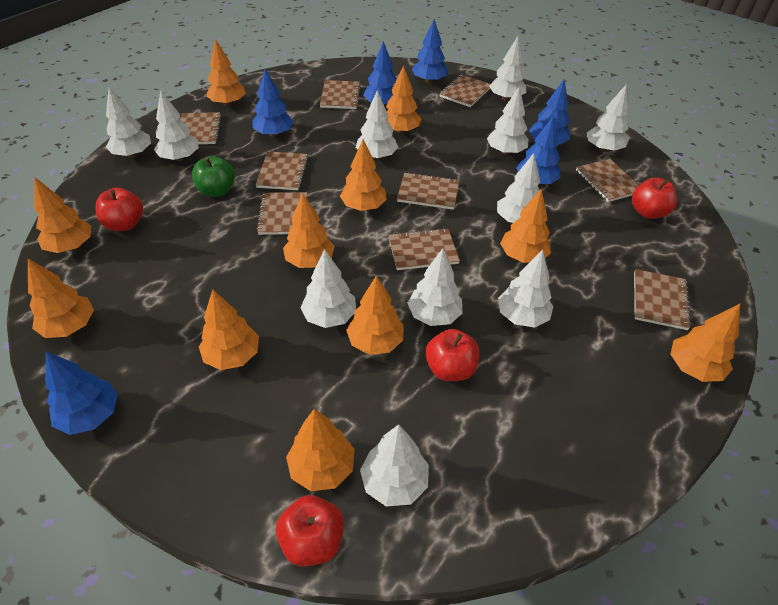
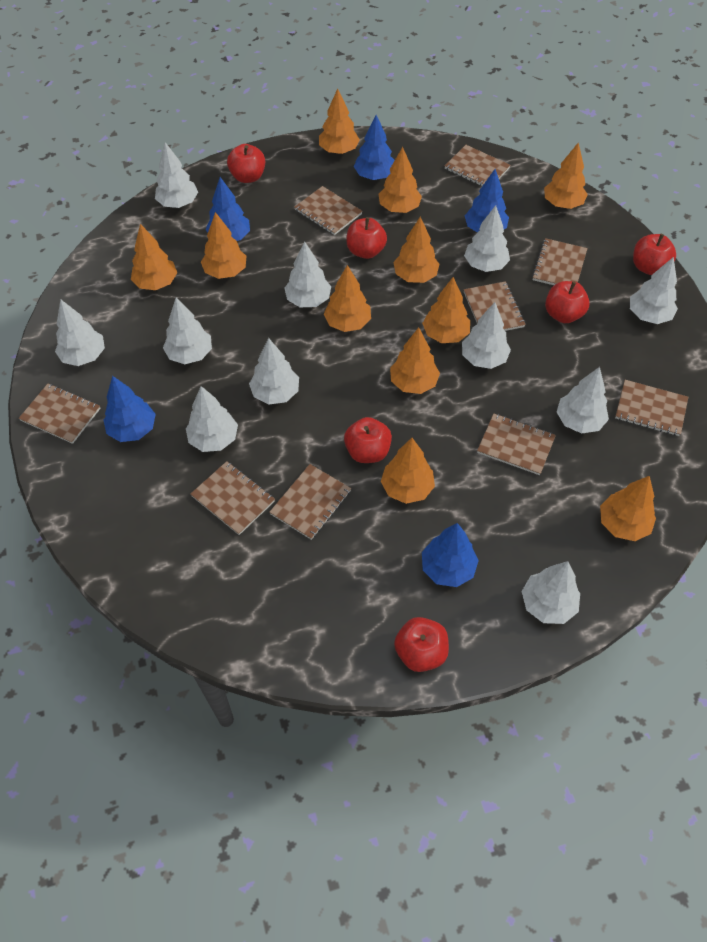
blue tree: [45,352,118,435] [253,69,294,137] [363,41,397,107] [412,19,448,83] [516,115,561,185] [529,80,570,145] = 6 -> [104,376,156,442] [206,177,250,241] [354,115,395,180] [422,523,479,587] [465,169,509,233] = 5
green apple: [192,156,235,197] = 1 -> none = 0
red apple: [95,188,143,231] [276,495,344,567] [425,329,479,381] [632,177,677,219] = 4 -> [227,144,265,183] [344,417,392,463] [346,217,387,259] [394,617,449,672] [545,281,590,323] [633,234,676,275] = 6

